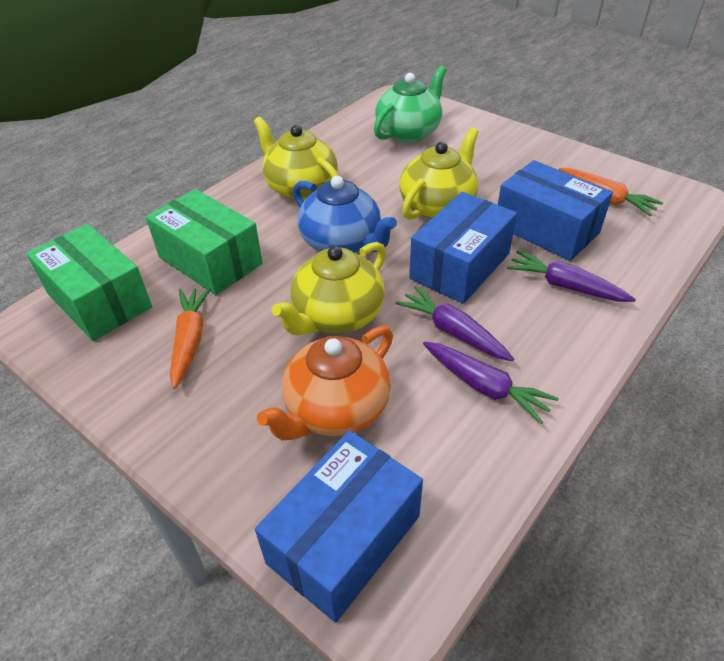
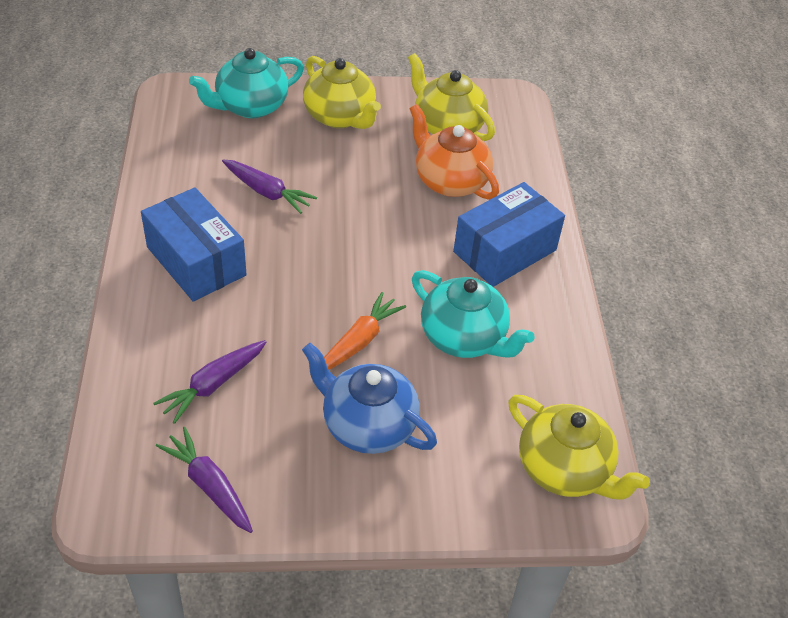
blue box: [255,430,423,623] [409,192,517,304] [498,160,613,261] = 3 -> [141,187,247,301] [453,182,565,287] = 2
green box: [26,224,152,341] [146,189,263,295] = 2 -> none = 0
green teapot: [374,66,446,143] = 1 -> none = 0
orange carrot: [170,288,211,389] [559,168,663,216] = 2 -> [324,292,406,370] = 1
turquoise teapot: none = 0 -> [189,48,304,118] [412,270,535,358] = 2

